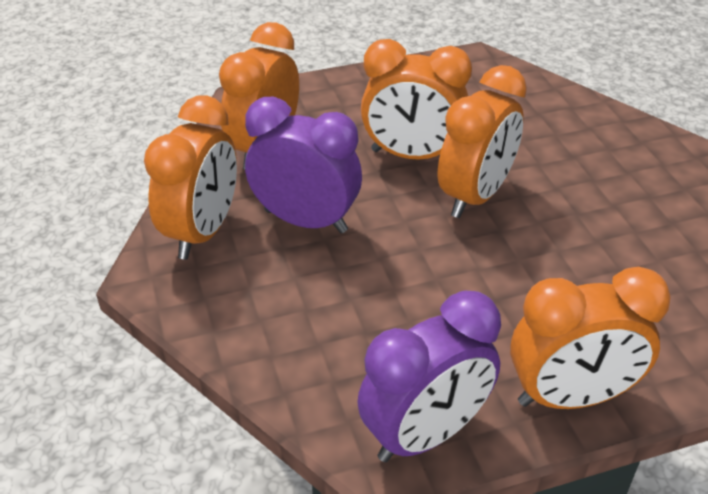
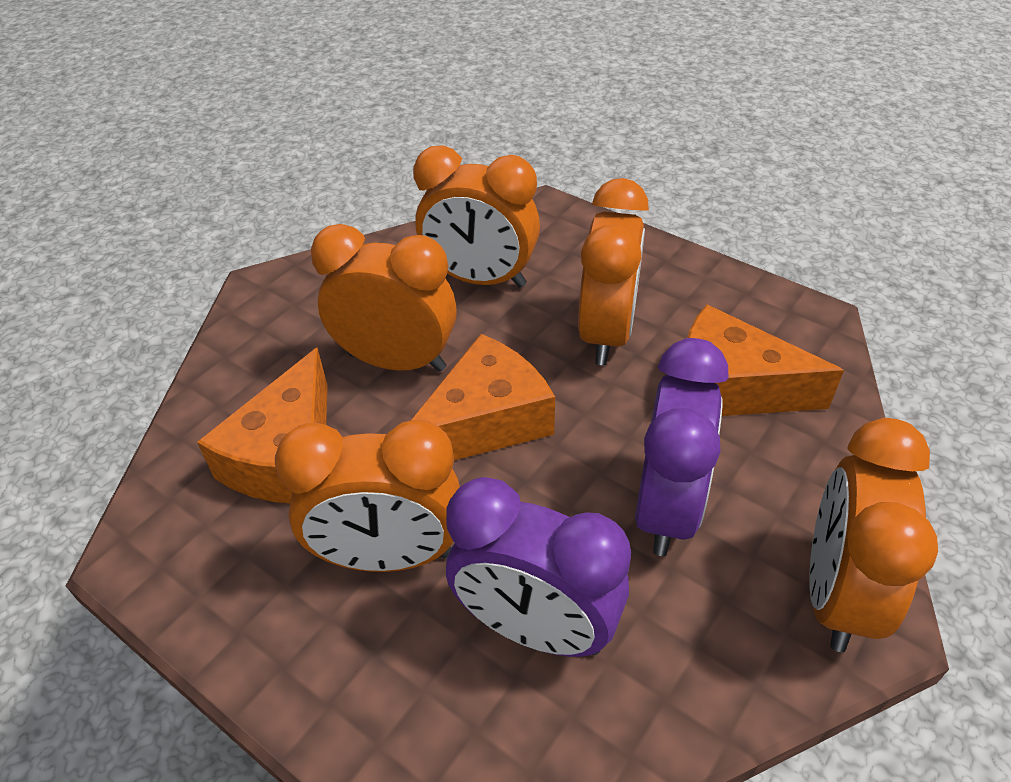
orange cheese: none = 0 -> [197,348,328,503] [412,334,555,460] [687,305,844,416] = 3

